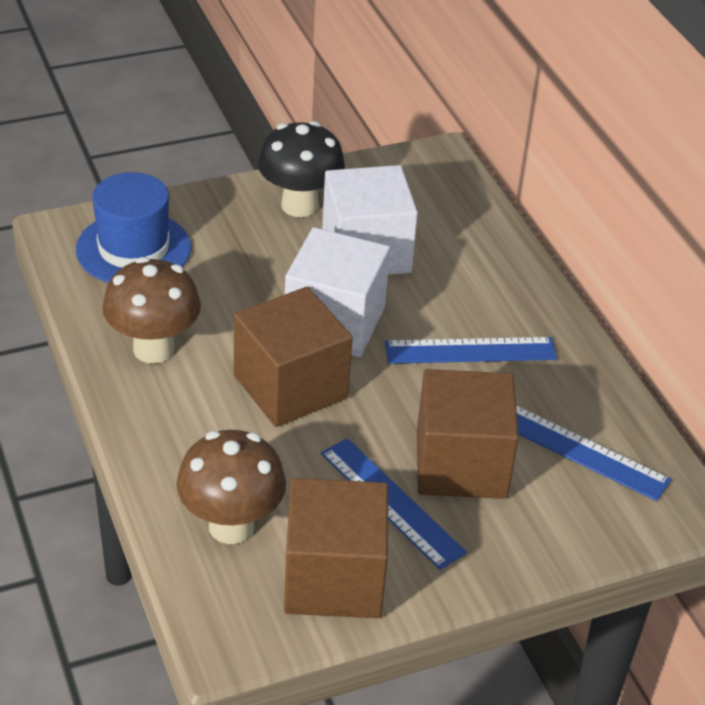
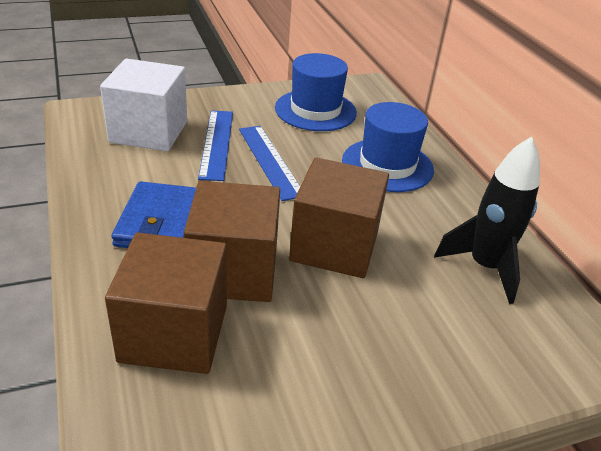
black mushroom: [257,121,345,217] = 1 -> none = 0
black rocket: none = 0 -> [434,137,540,304] = 1
blue hat: [76,172,191,283] = 1 -> [275,53,357,131] [342,102,434,192] = 2
blue ruler: [321,438,467,570] [385,337,557,364] [516,406,671,501] = 3 -> [198,110,233,181] [239,126,300,201] = 2
blue wallet: none = 0 -> [111,181,196,248] = 1
brown mushroom: [102,257,201,364] [177,430,286,544] = 2 -> none = 0
white cube: [285,227,390,357] [322,165,418,275] = 2 -> [100,58,187,151] = 1

